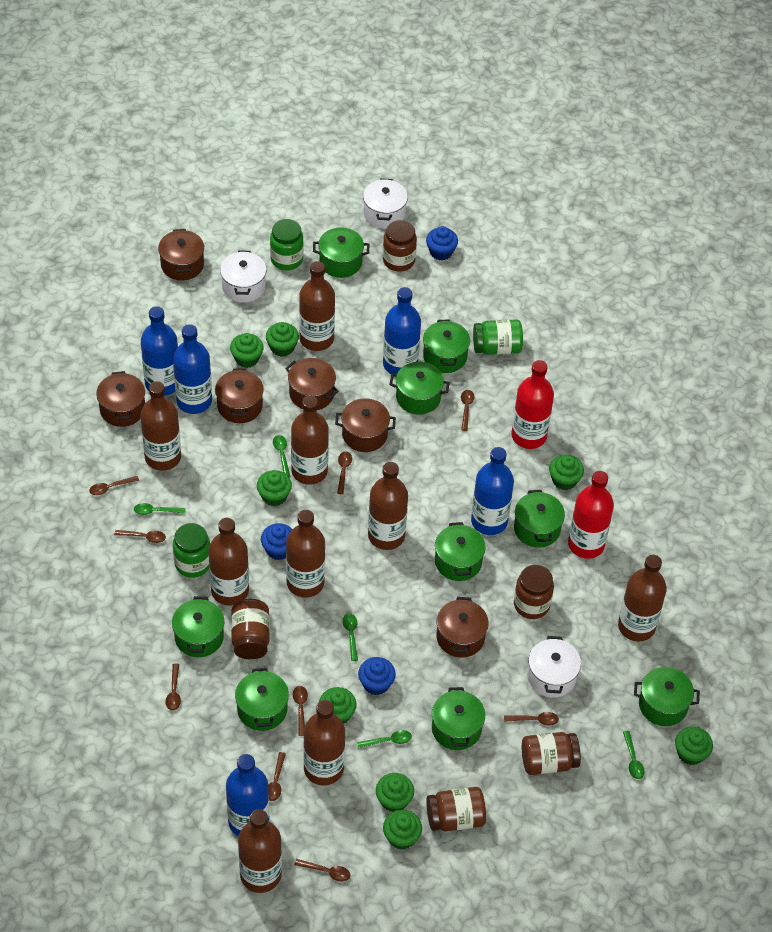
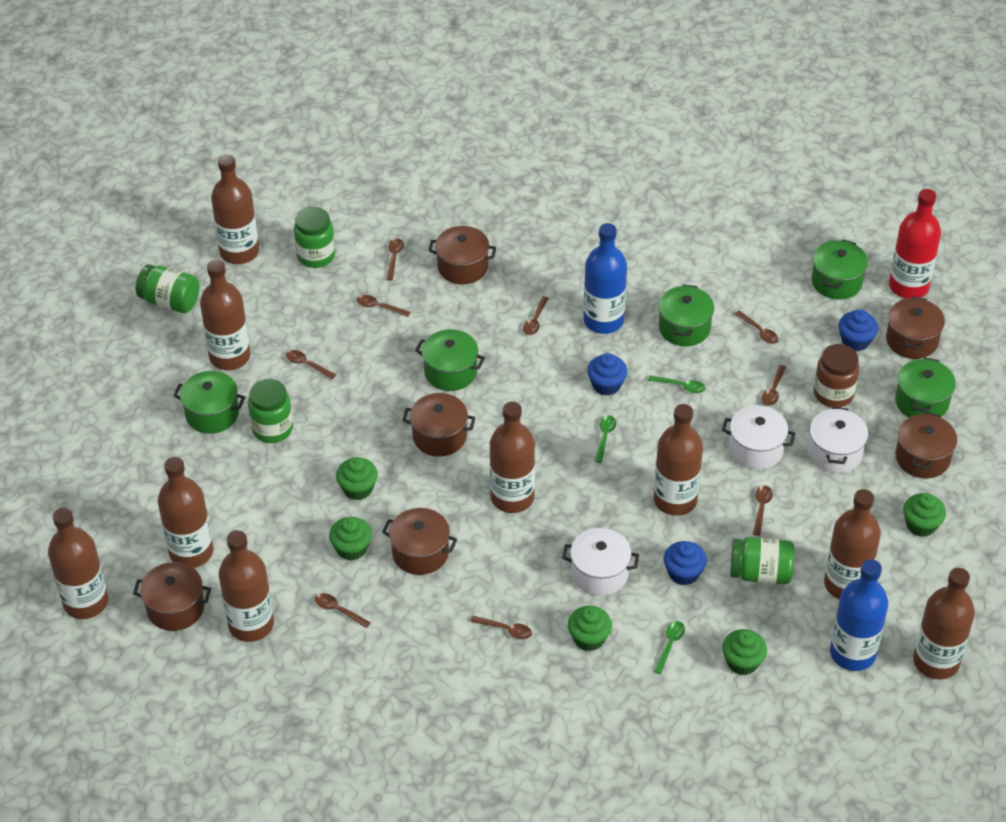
blue bottle: [141,306,178,396] [173,324,212,414] [226,754,269,836] [383,287,421,374] [471,447,514,535] = 5 -> [583,223,627,334] [830,559,888,671] = 2
brown jar: [231,599,270,659] [383,220,417,272] [426,787,486,831] [514,565,554,619] [522,732,581,775] = 5 -> [814,344,859,407] = 1
green cupcake: [230,333,264,368] [257,470,292,506] [266,322,299,357] [319,687,357,724] [376,773,414,812] [383,809,422,850] [549,455,584,490] [675,727,713,765] = 8 -> [329,517,372,561] [336,457,378,500] [568,606,612,651] [722,629,767,675] [903,493,946,537] = 5
green jar: [173,523,210,578] [270,219,304,270] [473,319,523,355] = 3 -> [136,265,199,313] [248,379,293,443] [294,207,335,268] [730,537,794,585] = 4
green pot: [172,596,224,657] [235,668,289,731] [313,227,369,278] [389,362,450,415] [423,319,470,373] [432,687,485,750] [435,522,486,581] [514,490,565,548] [634,667,700,726] = 9 -> [173,371,245,434] [415,329,485,391] [659,284,714,346] [812,239,868,300] [895,357,956,418] = 5
green spoon: [134,503,186,515] [273,435,290,477] [343,613,358,661] [357,730,412,748] [623,731,645,779] = 5 -> [594,416,616,463] [648,376,705,393] [653,621,685,674] = 3
red bottle: [511,360,554,449] [568,471,614,559] = 2 -> [889,189,941,299] = 1

